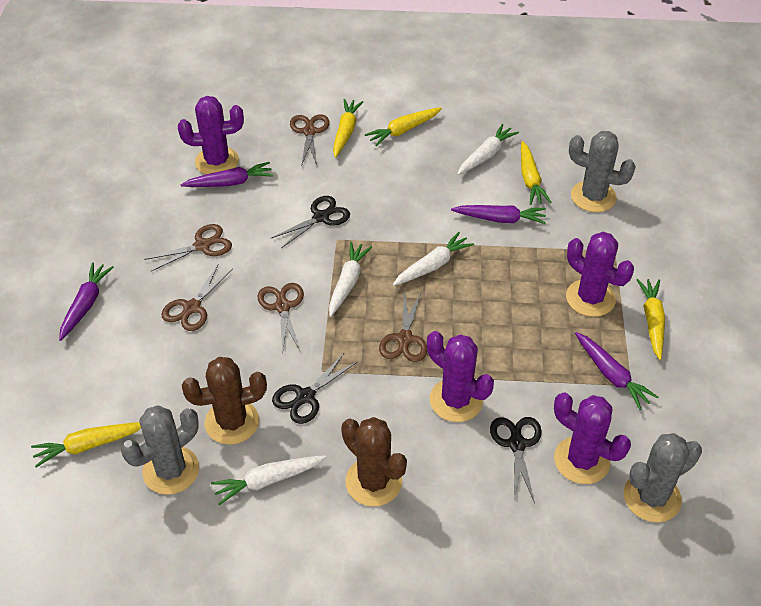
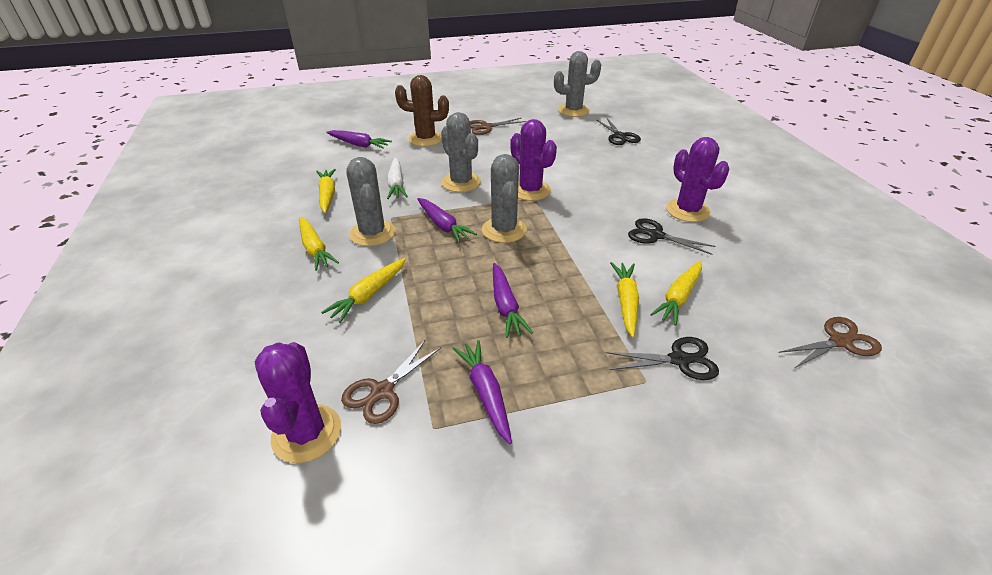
brown cactus: [182,357,267,445] [341,417,407,506] = 2 -> [395,75,449,147] = 1
brown scissors: [144,224,232,271] [161,264,233,331] [257,283,304,354] [290,114,330,166] [379,293,427,362] = 5 -> [341,339,441,424] [470,118,526,135] [778,317,882,368] = 3
grey cactus: [121,405,199,495] [569,131,636,212] [624,433,702,523] = 3 -> [346,157,395,246] [441,112,481,192] [482,154,527,243] [554,51,601,117] = 4
purple cactus: [178,96,244,175] [427,331,494,422] [554,392,631,484] [566,232,634,317] = 4 -> [255,342,341,463] [510,119,557,201] [666,137,729,222] = 3
white carrot: [211,455,326,505] [329,242,372,317] [393,232,474,286] [457,124,519,175] = 4 -> [387,158,408,199] = 1

